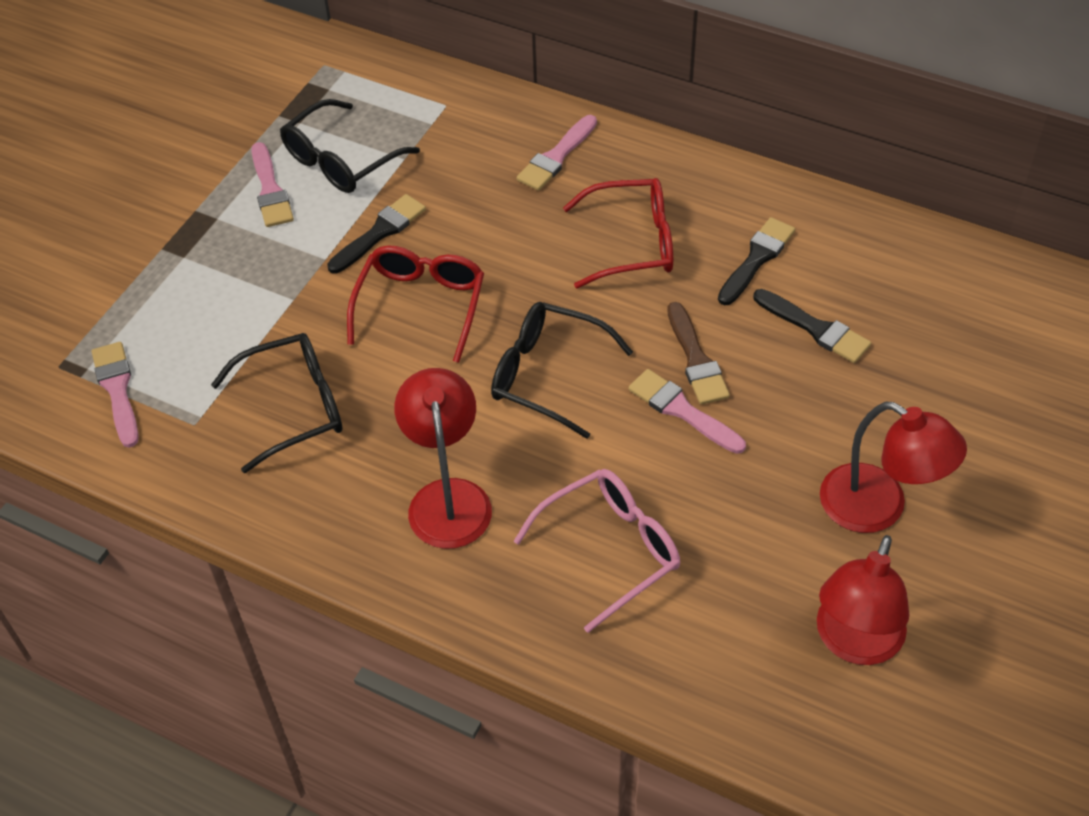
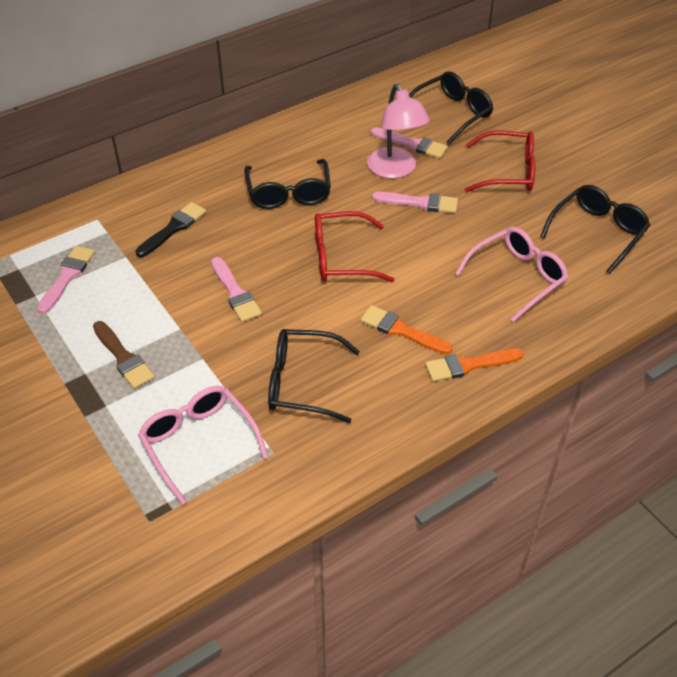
black brush: [327,194,426,273] [718,217,795,305] [753,289,871,363] = 3 -> [135,202,206,257] = 1
black glasses: [211,333,343,473] [280,99,420,193] [491,302,633,439] = 3 -> [244,159,331,209] [268,329,360,423] [409,71,493,145] [540,185,650,274] = 4
orange brush: none = 0 -> [360,305,453,354] [425,348,524,382] = 2
pink glasses: [514,469,680,633] = 1 -> [138,386,268,505] [455,227,569,322] = 2
pink lamp: none = 0 -> [367,84,430,179] = 1
red lamp: [394,368,492,549] [817,535,909,665] [820,402,967,533] = 3 -> none = 0

